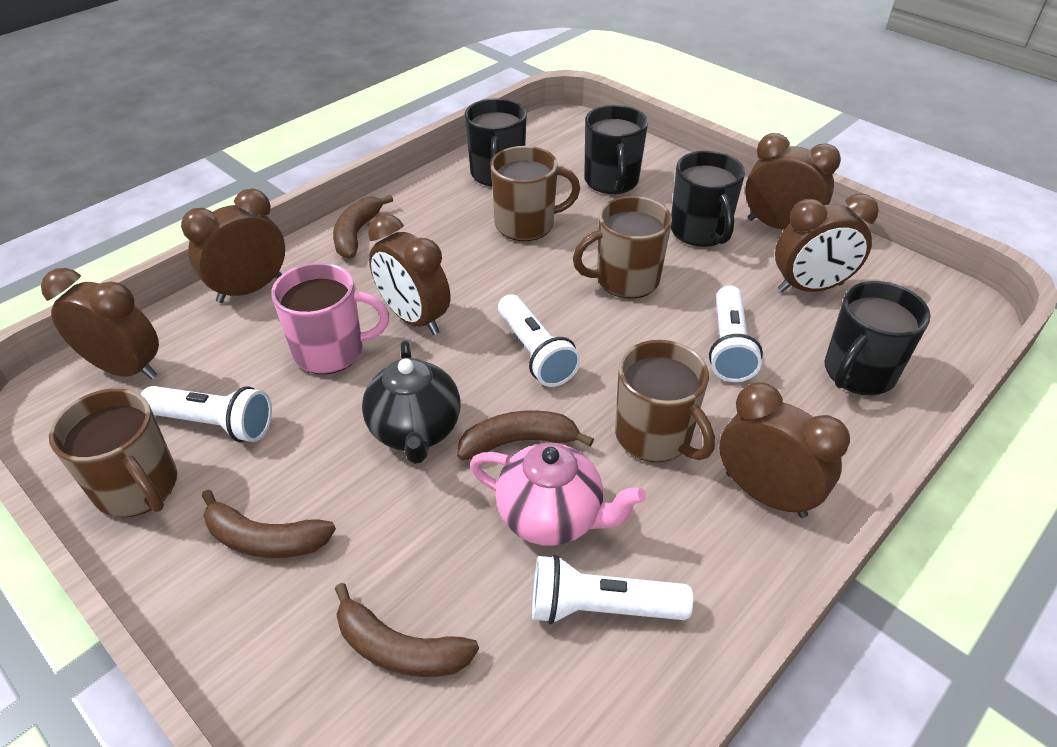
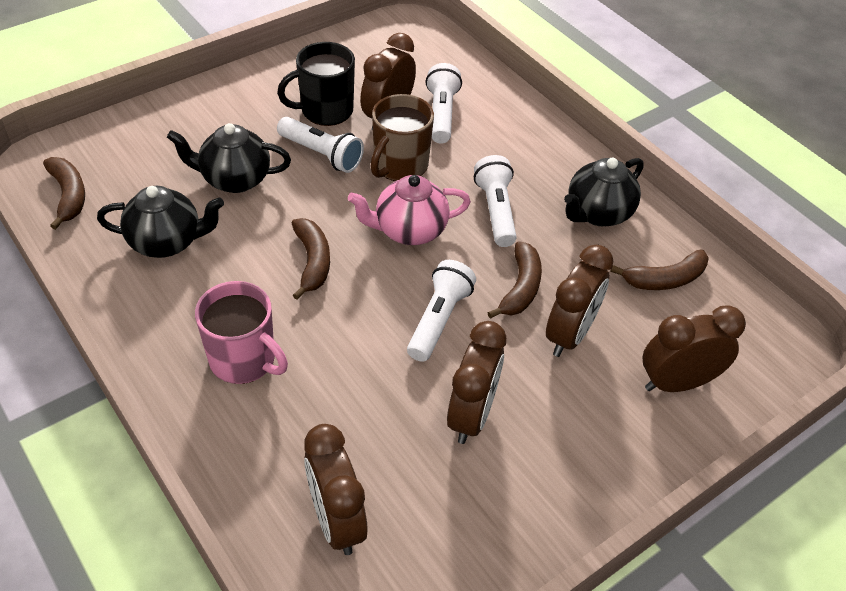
black mug: [465,98,527,187] [584,105,648,194] [671,151,745,247] [824,281,931,396] = 4 -> [277,42,355,126] = 1
black teapot: [362,341,460,464] = 1 -> [97,186,224,258] [167,123,291,193] [564,158,644,226] = 3
brown clock: [41,268,159,379] [181,188,285,303] [368,214,450,335] [719,382,850,518] [745,133,841,230] [775,193,879,292] = 6 -> [304,424,368,555] [360,33,416,130] [447,321,506,444] [546,244,613,357] [643,305,746,392] = 5
brown mug: [49,388,177,518] [490,146,580,241] [573,196,672,299] [615,340,715,462] = 4 -> [370,94,434,181] = 1

